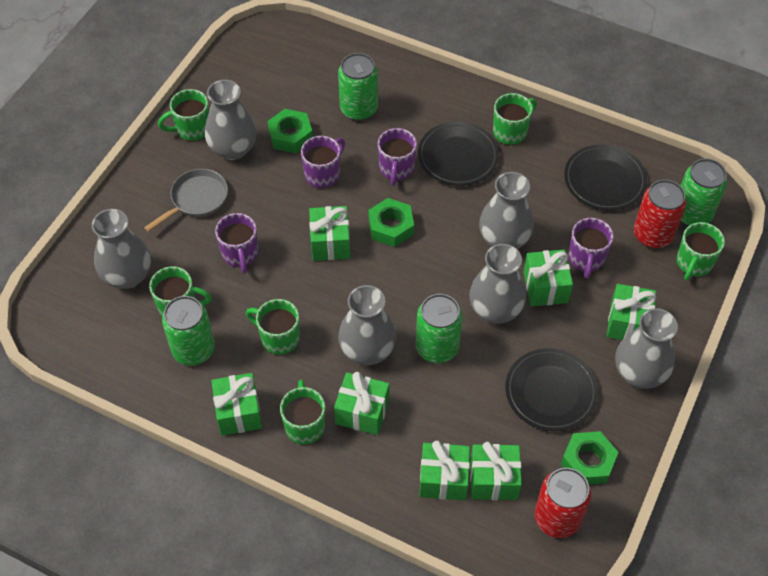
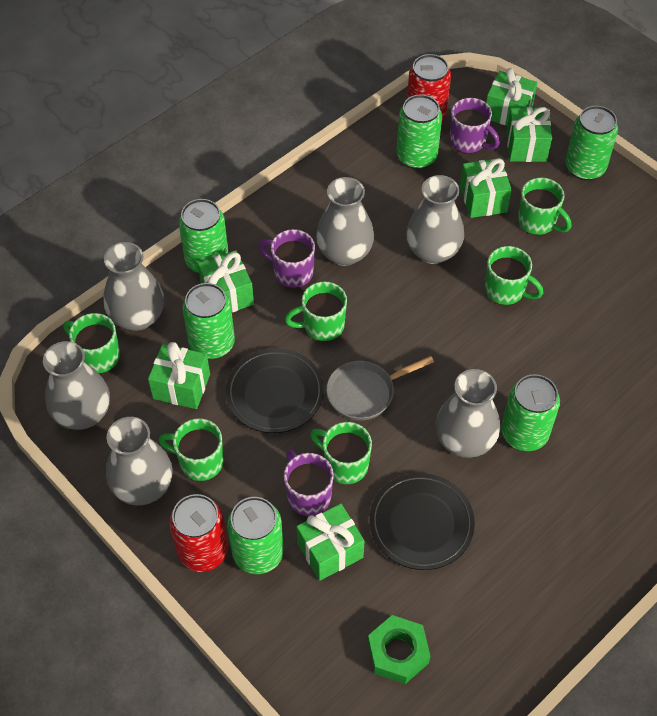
black plate: [418,121,499,186] [505,348,598,432] [564,144,647,211] = 3 -> [226,348,324,433] [369,473,475,570] = 2
green can: [162,296,215,365] [338,53,378,121] [416,294,463,363] [681,158,727,226] = 4 -> [179,199,229,273] [182,283,235,359] [227,497,284,574] [396,94,442,169] [501,374,560,451] [565,106,618,180] = 6
green gift: [212,373,262,436] [309,206,350,261] [334,372,389,435] [419,441,470,501] [470,442,522,500] [523,250,573,307] [607,284,656,340] = 7 -> [148,342,210,409] [198,250,254,312] [296,504,365,581] [460,158,512,218] [486,68,538,126] [506,107,552,162] = 6
green nut: [268,109,313,153] [368,198,414,247] [561,431,619,485] = 3 -> [368,615,430,684] = 1
purple mug: [215,213,258,273] [301,136,345,188] [378,128,417,186] [569,218,613,279] = 4 -> [258,229,315,288] [284,449,334,516] [450,98,500,153] = 3

